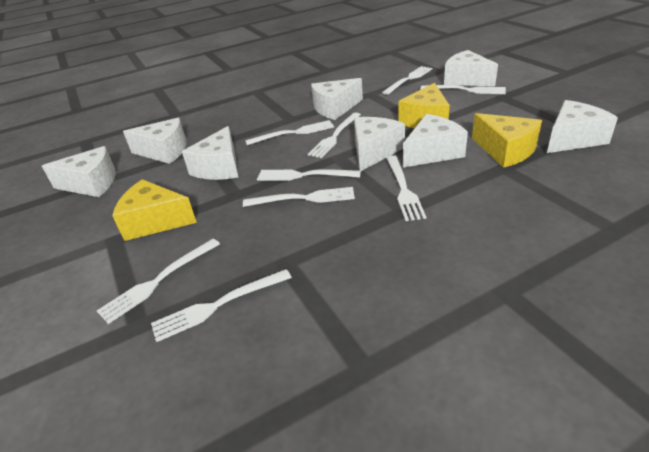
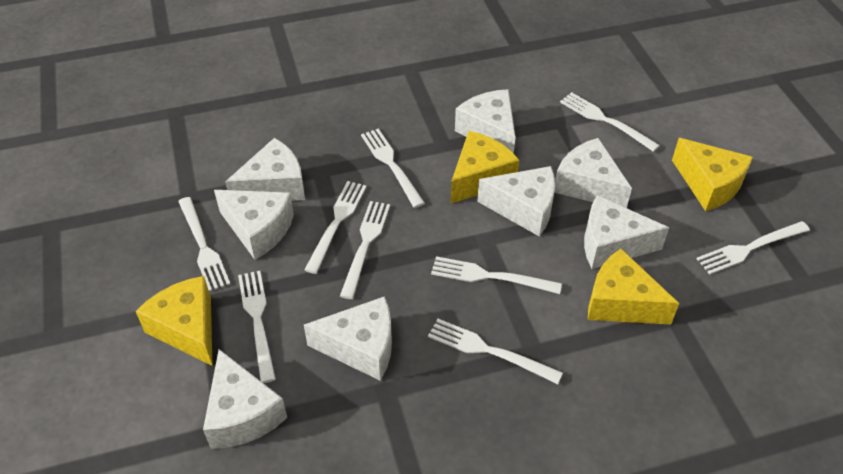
yellow cheese: [112,179,197,241] [398,83,450,128] [472,113,542,168] = 3 -> [136,276,213,366] [451,131,519,203] [588,249,679,324] [672,138,753,211] = 4

